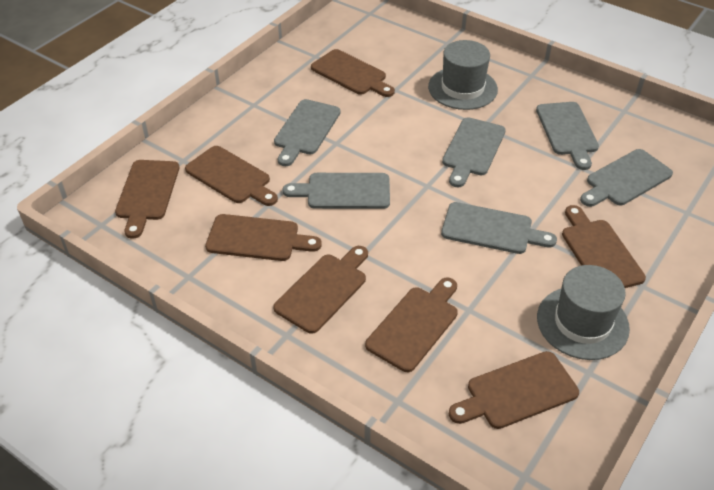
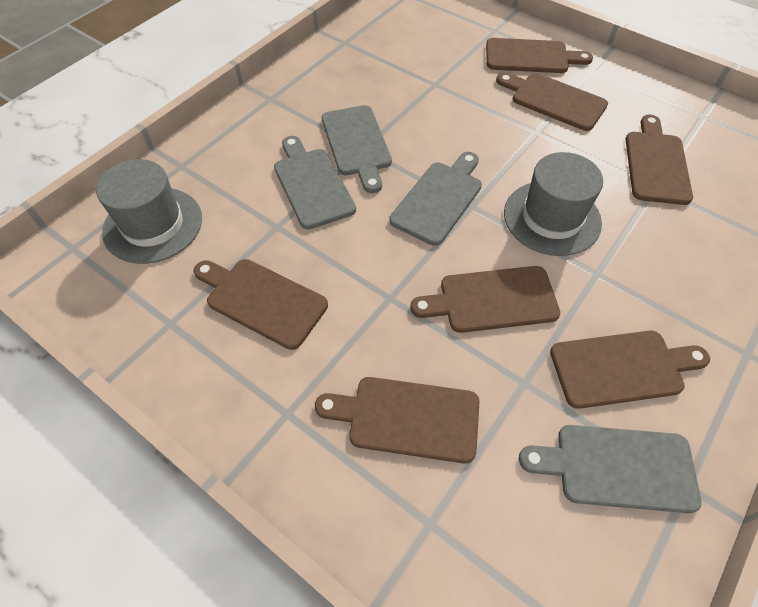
brown cutting board: [115,160,179,239] [185,146,278,206] [205,214,322,261] [273,246,368,334] [311,49,395,97] [365,278,458,372] [449,351,579,429] [562,205,646,288] = 8 -> [193,259,328,350] [315,377,479,464] [411,266,561,333] [486,38,593,73] [496,72,608,131] [550,330,710,409] [625,115,693,205] = 7
grey cutting board: [274,99,341,166] [282,173,390,209] [441,202,557,254] [442,117,506,187] [536,102,599,170] [580,149,673,207] = 6 -> [274,136,356,230] [322,105,392,193] [389,152,482,246] [519,425,702,513] = 4

